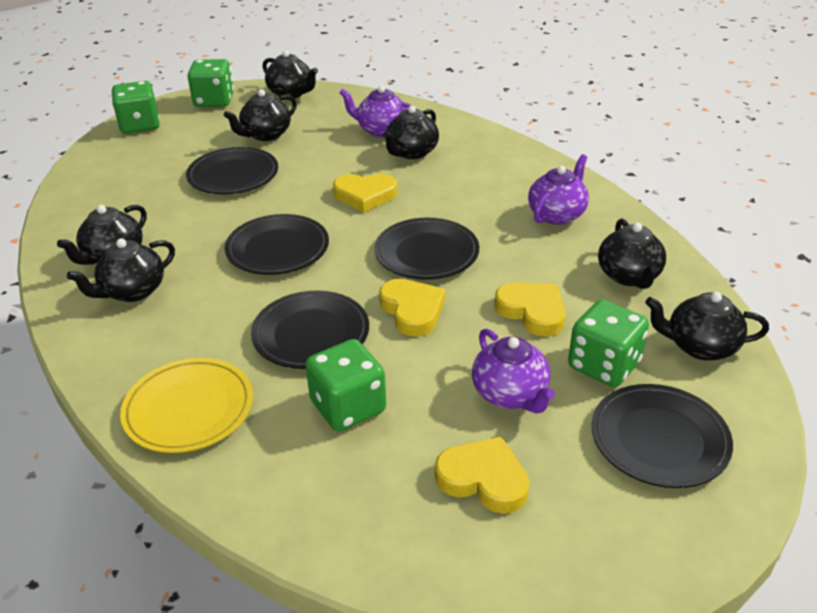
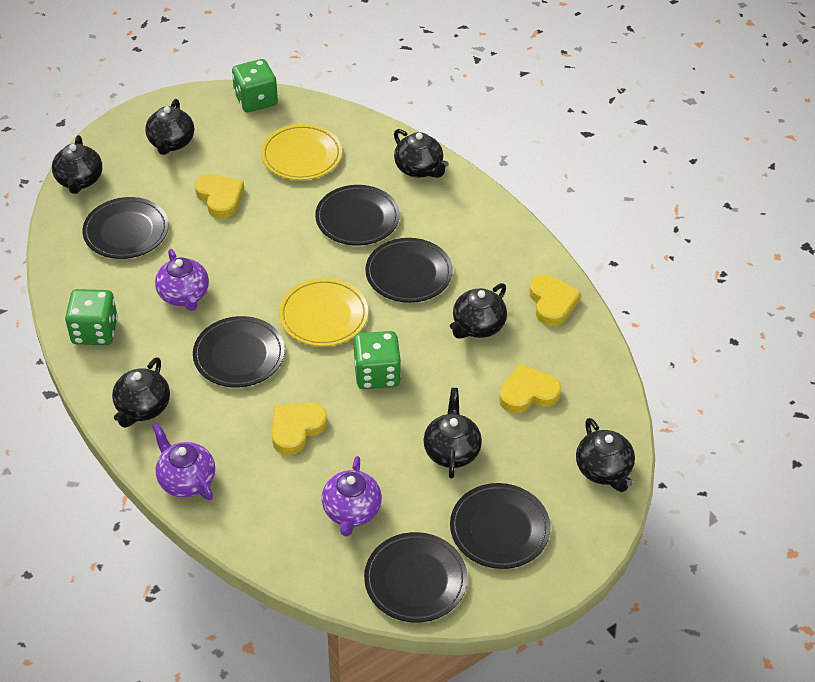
black plate: [186,147,278,194] [225,214,329,275] [251,291,369,369] [374,218,479,280] [592,384,733,488] = 5 -> [82,197,169,259] [193,316,285,388] [315,185,400,246] [364,532,468,623] [365,238,453,303] [450,483,551,569] = 6
green dice: [112,81,160,134] [188,59,234,107] [305,339,386,431] [568,299,649,387] = 4 -> [65,289,118,345] [232,59,278,112] [354,331,401,389] = 3
yellow plate: [120,358,253,453] = 1 -> [261,124,342,180] [279,278,368,346] = 2

